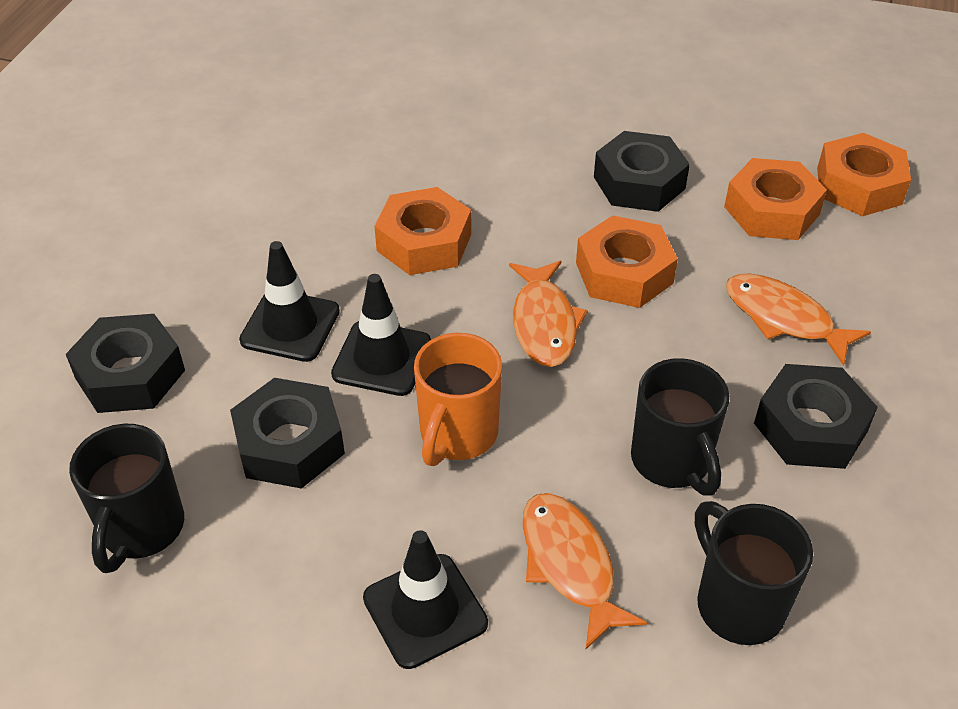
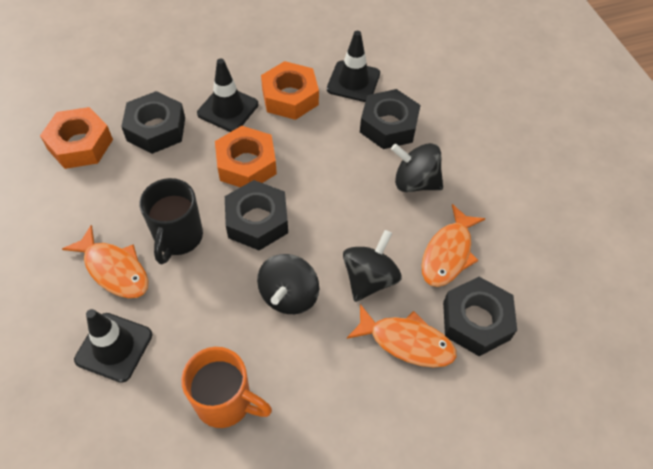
black mug: [69,424,184,573] [631,358,729,496] [695,501,813,645] = 3 -> [140,178,203,264] = 1
black spinning top: none = 0 -> [257,254,319,314] [343,230,402,302] [391,143,443,192] = 3
orange nut: [374,187,471,275] [576,215,678,308] [724,158,827,240] [817,133,911,216] = 4 -> [40,107,113,169] [215,126,277,187] [261,61,319,120] = 3

